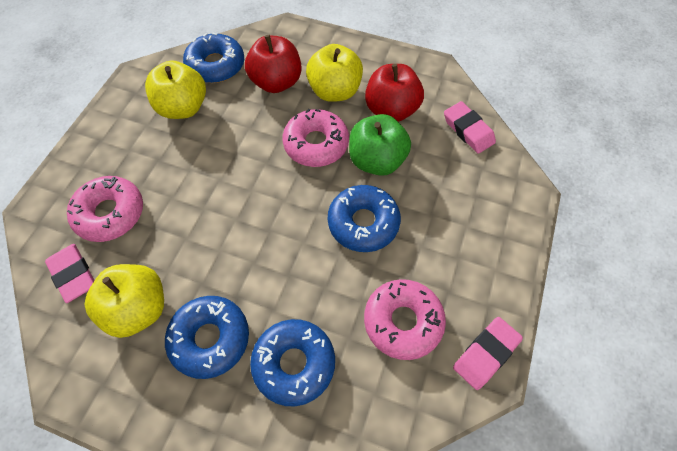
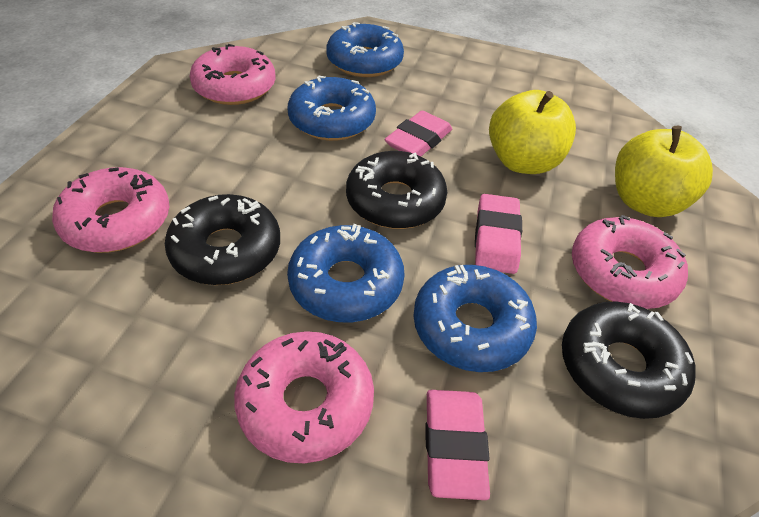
black donut: none = 0 -> [165,194,280,285] [346,151,447,229] [562,301,696,419] = 3
green apple: [349,114,411,176] = 1 -> none = 0
pink donut: [67,176,143,242] [283,109,349,167] [364,279,446,360] = 3 -> [52,167,170,253] [189,44,275,105] [234,331,374,463] [572,215,688,309] = 4
red apple: [245,35,302,93] [365,64,424,122] = 2 -> none = 0
yellow apple: [85,264,164,338] [145,60,206,119] [306,44,363,102] = 3 -> [489,90,576,174] [615,126,713,217] = 2

